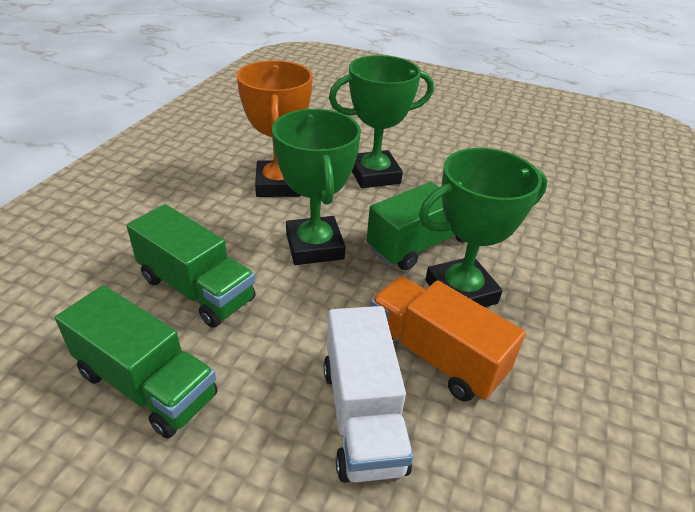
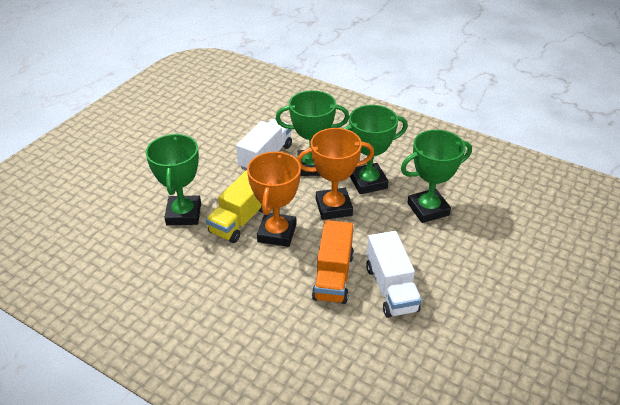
green trophy: [272,109,361,265] [329,55,434,188] [419,148,547,307] = 3 -> [145,134,201,225] [276,90,349,176] [343,105,408,194] [401,130,472,223] = 4
green truck: [55,285,218,438] [127,204,256,328] [367,182,465,270] = 3 -> none = 0
orange trophy: [236,60,313,197] = 1 -> [247,151,301,247] [297,128,374,220] = 2
white truck: [324,306,413,483] = 1 -> [236,119,292,170] [366,231,422,318] = 2
yellow truck: none = 0 -> [206,170,263,243] = 1

